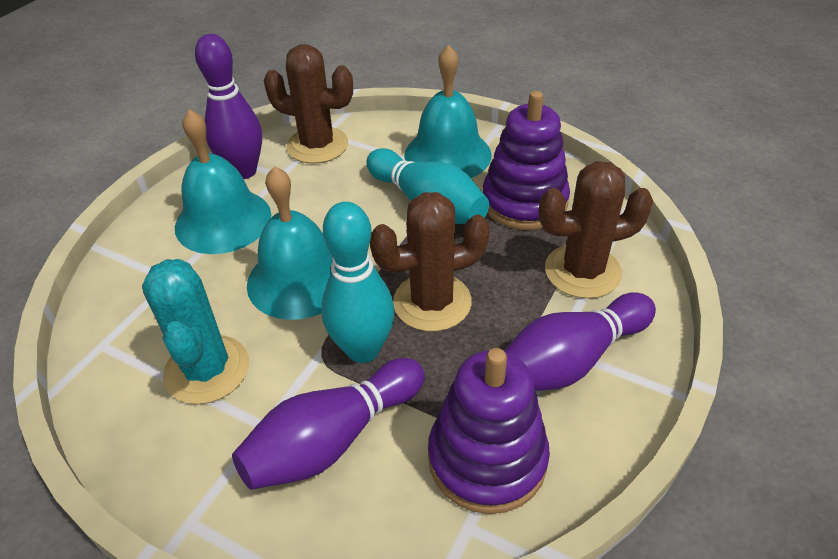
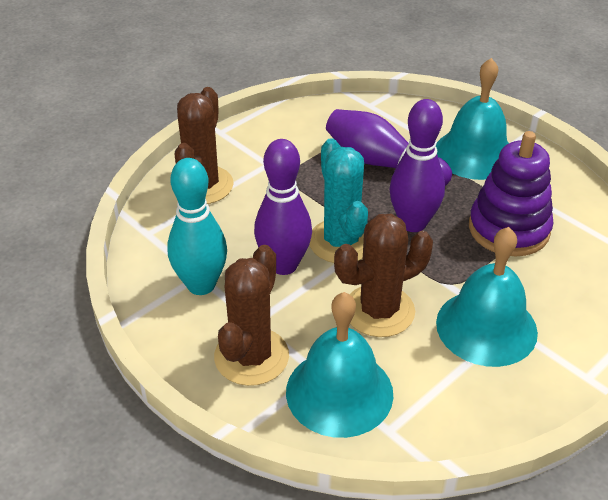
purple stacking toy: [428,348,550,514] [483,91,570,230] = 2 -> [469,131,554,257] = 1
turquoise bowling pin: [321,202,395,363] [366,148,489,224] = 2 -> [168,158,227,295] = 1

